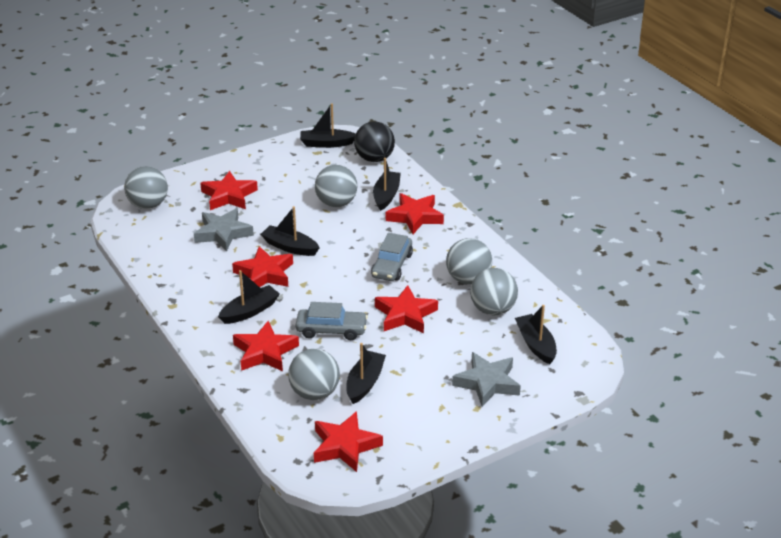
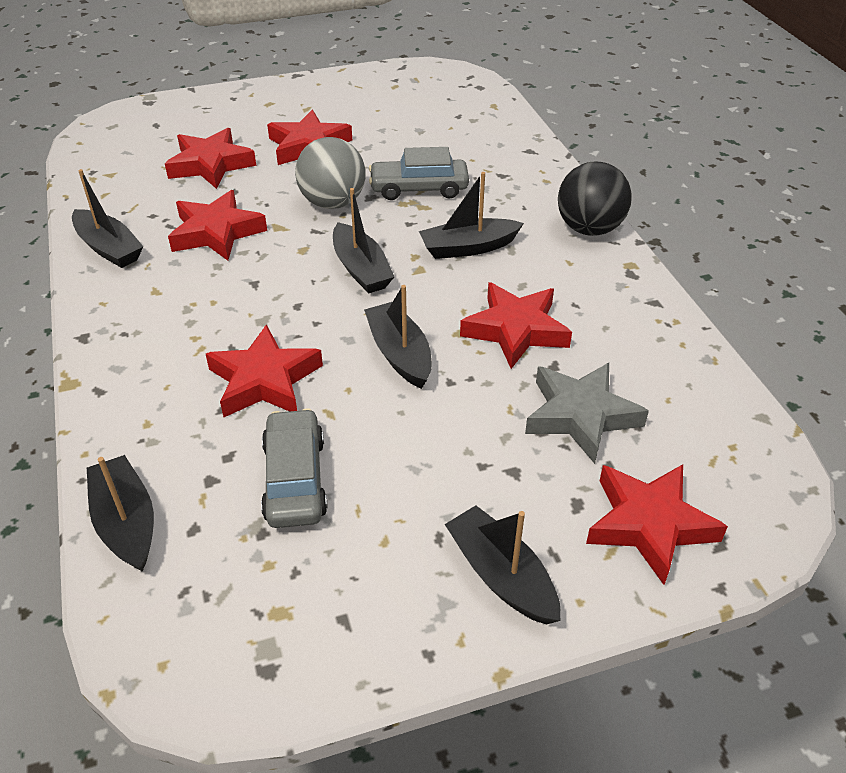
grey ball: [124,166,168,209] [288,349,340,400] [315,165,357,207] [446,238,492,284] [470,268,518,315] = 5 -> [295,137,365,209] = 1
grey star: [194,208,254,252] [452,352,521,407] = 2 -> [525,363,649,464] = 1

